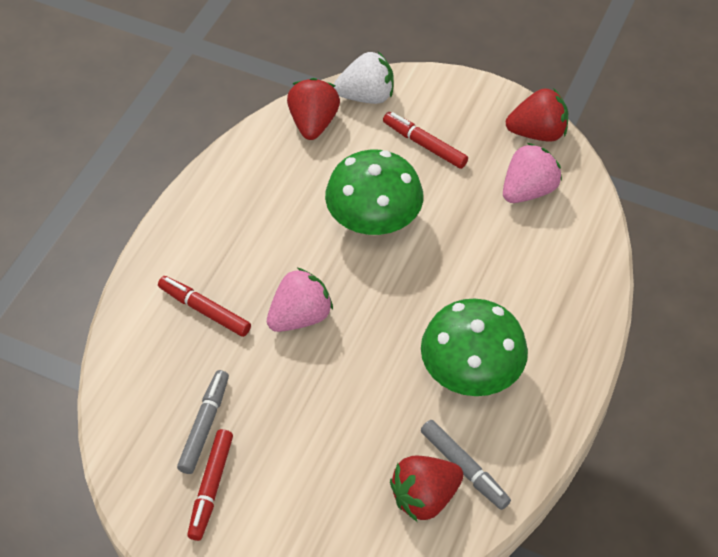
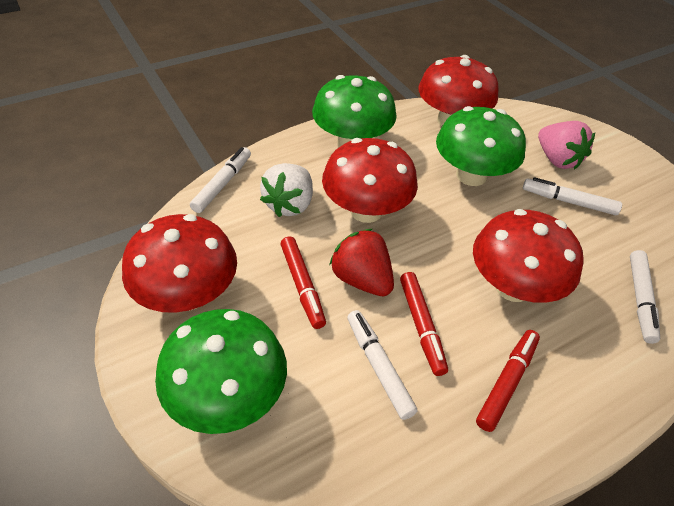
green mushroom: [325,149,423,236] [421,298,528,396] = 2 -> [155,309,287,434] [312,75,397,147] [436,106,526,186] = 3
grey marker: [177,370,229,474] [421,420,511,510] = 2 -> none = 0
pink strawberry: [267,268,333,332] [503,143,562,203] = 2 -> [538,121,595,170] = 1
red mushroom: none = 0 -> [122,214,237,313] [322,138,418,223] [418,55,499,126] [473,209,584,303] = 4
red strawberry: [287,78,340,140] [390,456,463,522] [506,88,568,142] = 3 -> [329,229,394,296] = 1
white marker: none = 0 -> [190,147,251,213] [347,310,418,420] [523,177,622,215] [630,250,660,344] = 4

